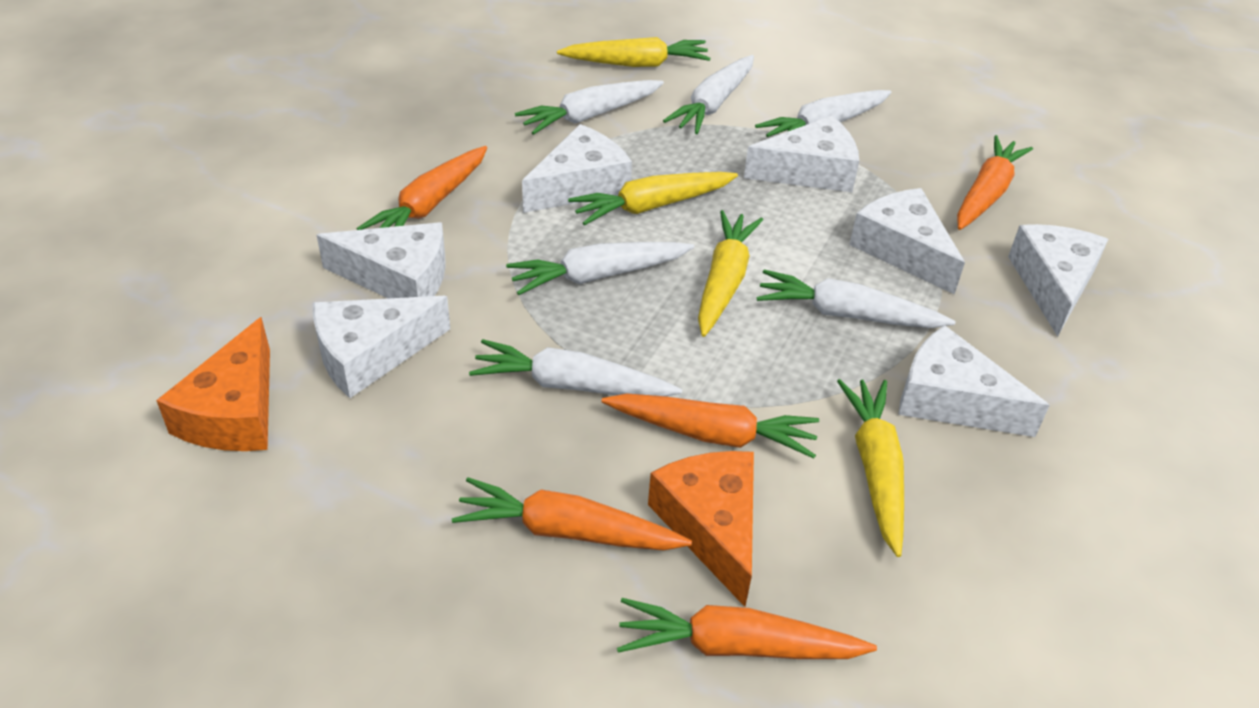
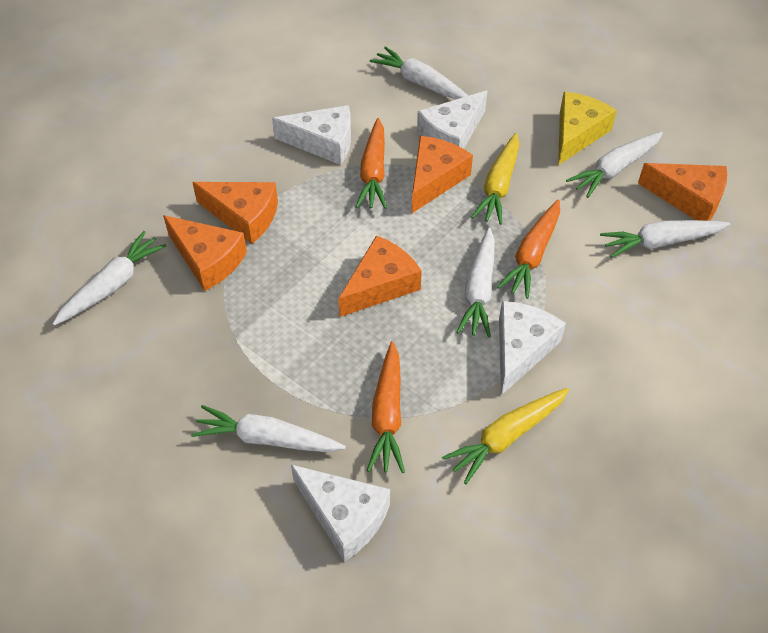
orange carrot: [357,146,487,230] [452,478,692,551] [601,393,819,459] [617,598,877,659] [957,135,1033,230] = 5 -> [356,118,387,209] [367,341,405,473] [497,200,560,299] = 3
orange cheese: [156,317,270,451] [648,451,754,607] = 2 -> [163,215,247,291] [192,182,278,244] [338,235,422,317] [412,136,473,213] [638,163,727,221] = 5
white cheese: [313,296,450,398] [317,222,446,298] [522,124,632,213] [744,116,859,192] [849,188,965,294] [898,325,1050,437] [1008,224,1108,337] = 7 -> [272,105,351,165] [291,465,390,562] [417,90,488,149] [499,301,566,395] = 4
yellow carrot: [557,37,710,67] [568,172,738,226] [698,210,763,337] [837,379,904,557] = 4 -> [442,388,569,484] [471,133,519,225] = 2
yellow cheese: none = 0 -> [558,92,617,165] = 1

